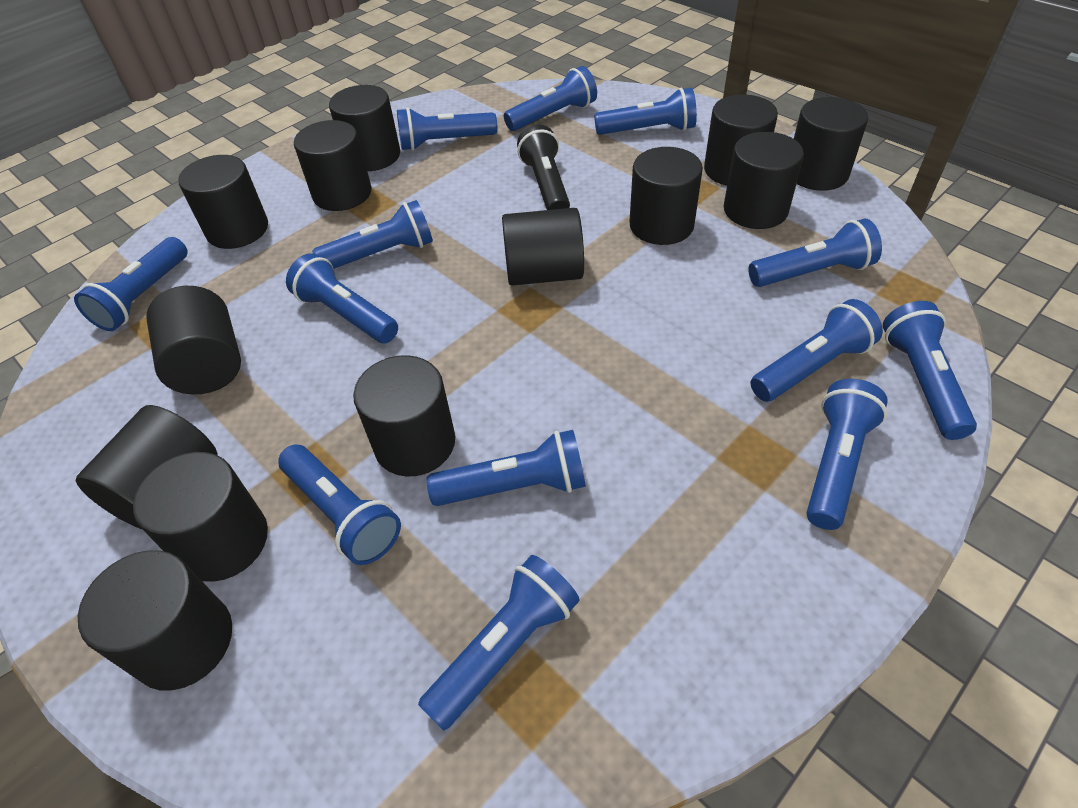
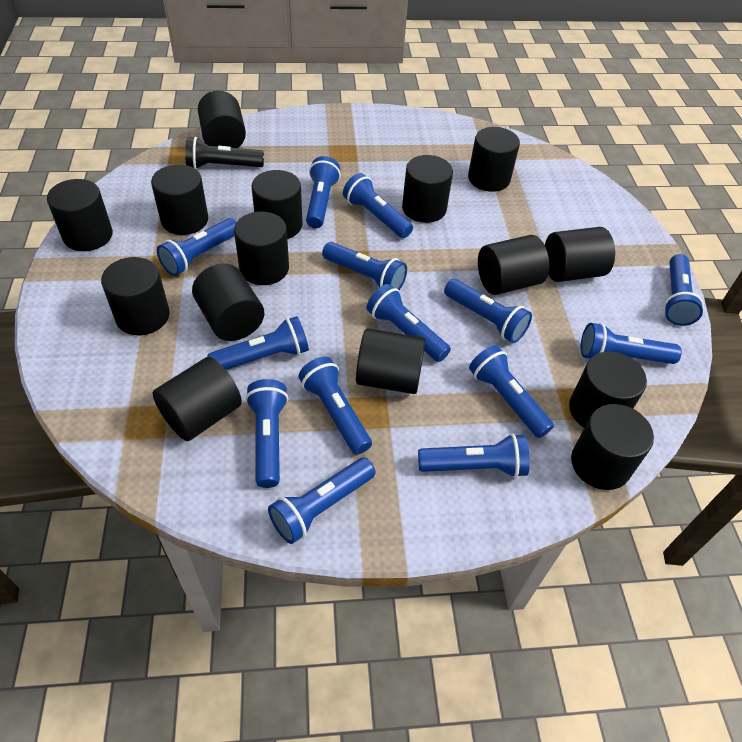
black cylinder: [76,405,217,529] [78,550,232,690] [133,452,268,582] [147,286,241,394] [178,155,268,249] [294,120,372,211] [329,85,400,171] [353,355,455,476] [502,208,584,286] [629,147,703,245] [704,94,778,186] [724,132,804,229] [794,97,868,191] = 13 -> [47,179,113,251] [101,257,170,335] [151,165,208,235] [152,357,242,441] [192,264,264,341] [198,90,246,148] [234,212,289,285] [252,170,303,239] [356,328,426,394] [402,155,453,223] [468,127,520,192] [478,235,549,295] [545,227,615,282] [569,351,647,428] [571,404,654,490] = 15
blue flashlight: [74,237,188,331] [278,445,401,565] [286,253,398,343] [312,200,433,269] [397,107,497,151] [418,555,579,731] [426,430,586,506] [504,66,597,131] [594,88,697,135] [748,218,882,287] [751,299,883,402] [806,379,888,530] [883,301,977,440] = 13 -> [157,218,236,276] [207,316,309,370] [245,379,288,488] [268,458,376,544] [299,357,372,455] [306,156,341,228] [322,242,407,290] [343,173,413,238] [366,284,451,362] [418,433,530,478] [444,279,532,343] [469,345,554,438] [581,323,682,364] [663,254,704,326] = 14

